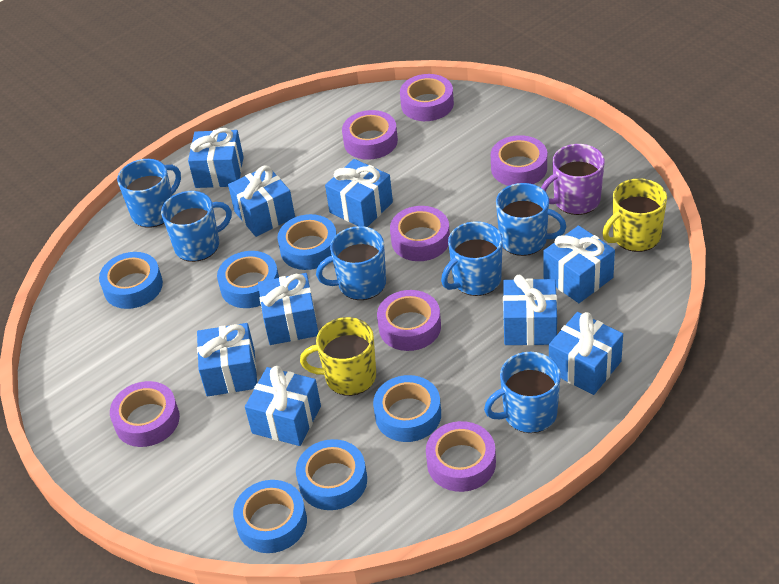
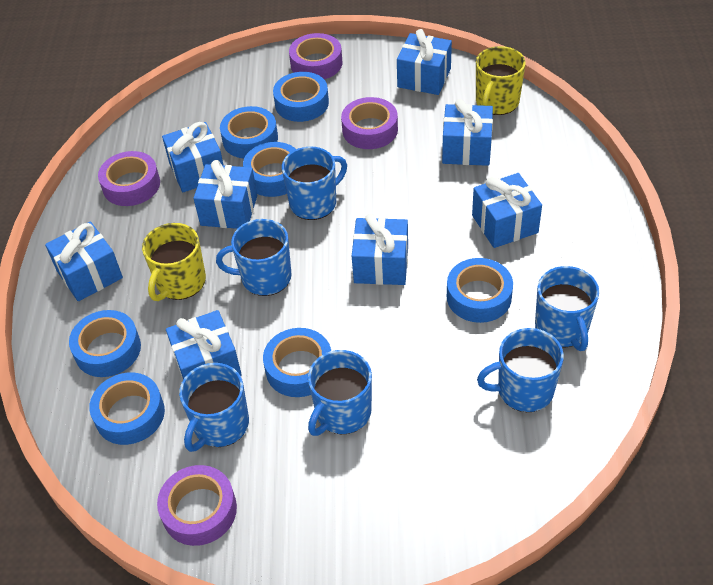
blue gift: [188,128,244,188] [197,323,257,396] [228,166,295,237] [245,366,321,446] [258,273,318,345] [325,159,393,227] [503,275,557,346] [544,225,615,303] [549,312,623,395] = 9 -> [45,222,123,301] [162,122,224,192] [166,310,242,380] [193,160,257,229] [352,213,408,285] [397,29,452,95] [442,99,493,166] [472,173,542,248] = 8
blue tape: [99,252,163,309] [217,251,279,308] [233,480,307,553] [278,214,337,270] [296,439,367,510] [373,375,441,442] = 6 -> [69,310,141,377] [89,373,165,445] [220,106,278,158] [243,142,296,197] [263,328,331,397] [273,72,329,122] [447,258,513,323] = 7
purple mug: [541,144,605,215] = 1 -> none = 0
purple tape: [110,381,180,447] [342,110,398,160] [377,290,441,351] [390,206,450,261] [400,74,454,121] [426,421,496,492] [491,135,547,186] = 7 -> [98,151,160,206] [157,465,237,546] [289,33,342,79] [341,97,398,149] = 4

